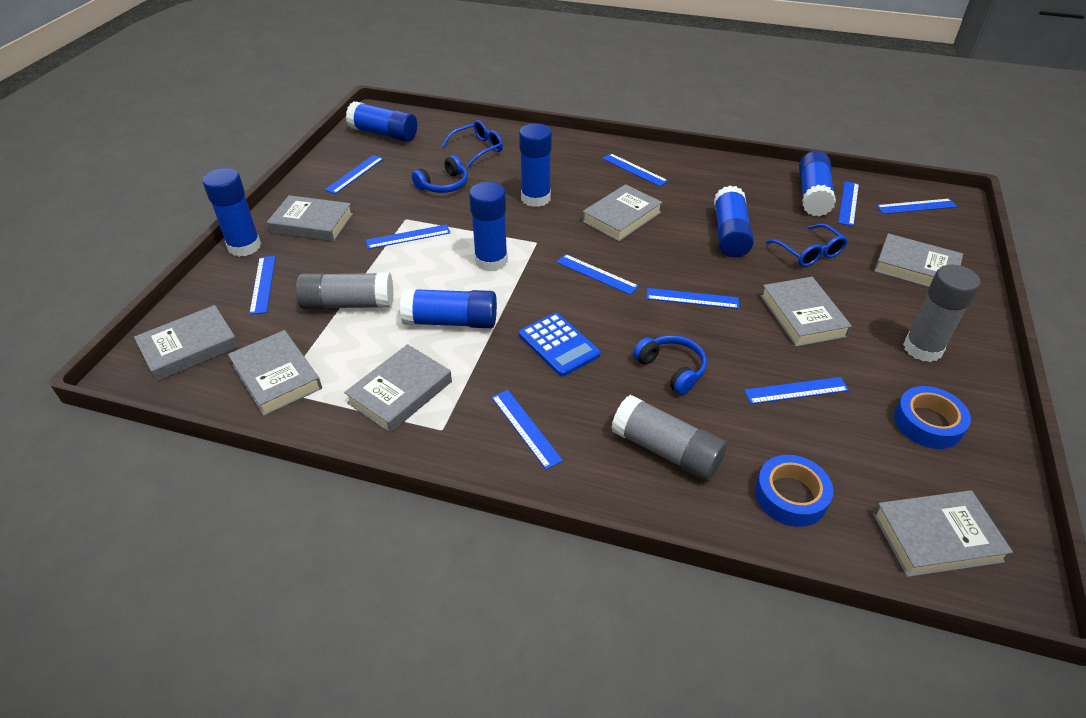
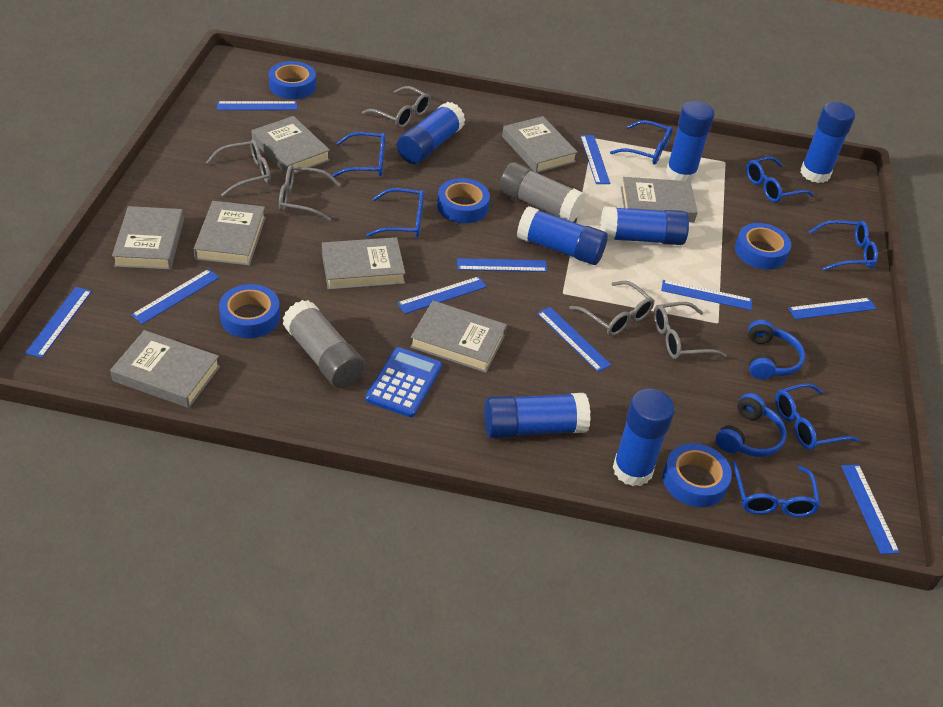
blue glasses: [442,120,503,168] [766,224,848,267] = 2 -> [332,132,385,177] [366,188,424,237] [610,120,673,165] [731,461,820,517] [746,156,814,202] [775,383,859,450] [808,220,878,271] = 7
blue tape: [755,455,833,527] [894,386,971,449] = 2 -> [219,284,280,338] [269,61,316,99] [437,178,490,223] [663,443,732,507] [735,223,791,270] = 5
grey glasses: none = 0 -> [206,139,271,197] [279,165,341,221] [362,86,431,128] [569,281,654,336] [654,302,727,359] = 5
grey glue stick: [296,272,393,310] [611,395,727,481] [903,264,980,362] = 3 -> [282,300,365,388] [499,162,585,222] = 2

